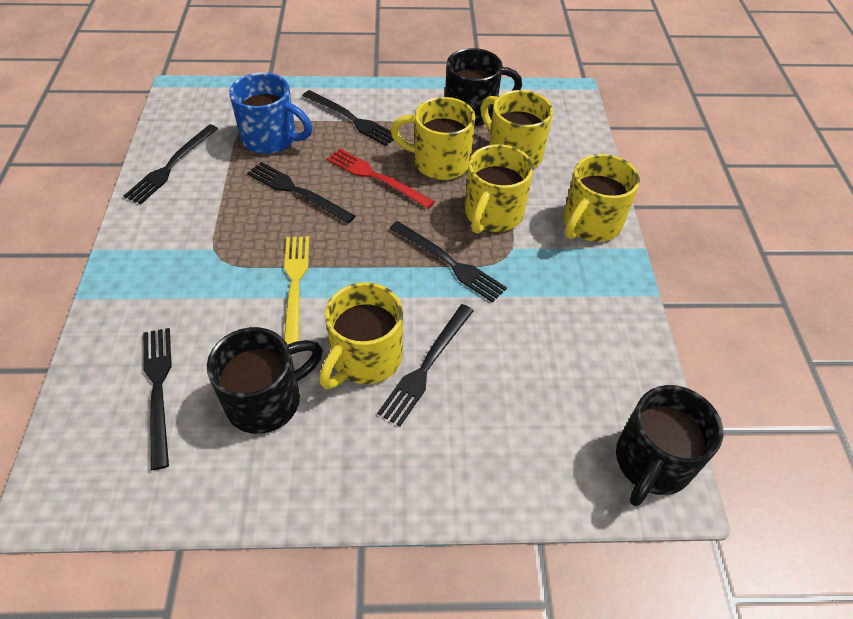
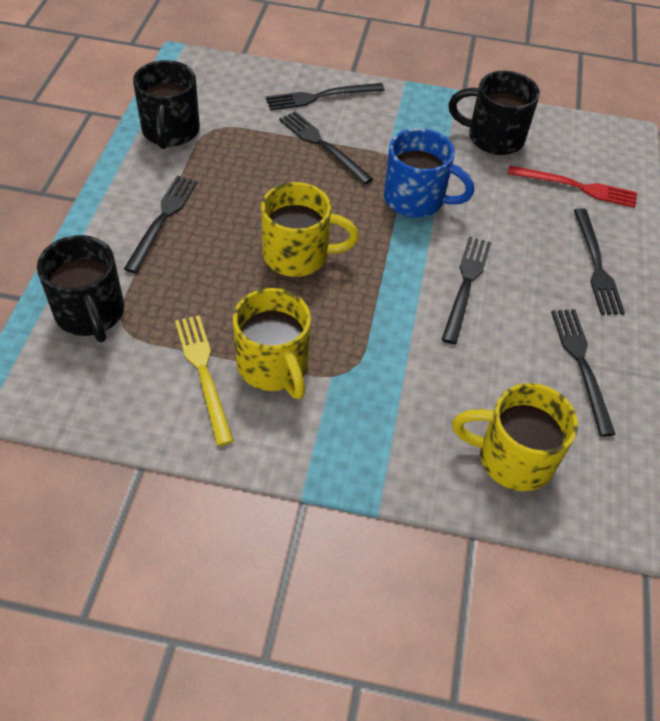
yellow mug: [319,282,403,389] [390,97,475,180] [465,144,533,234] [480,90,553,169] [563,154,640,242] = 5 -> [233,288,311,399] [261,182,359,277] [452,383,578,491] = 3

